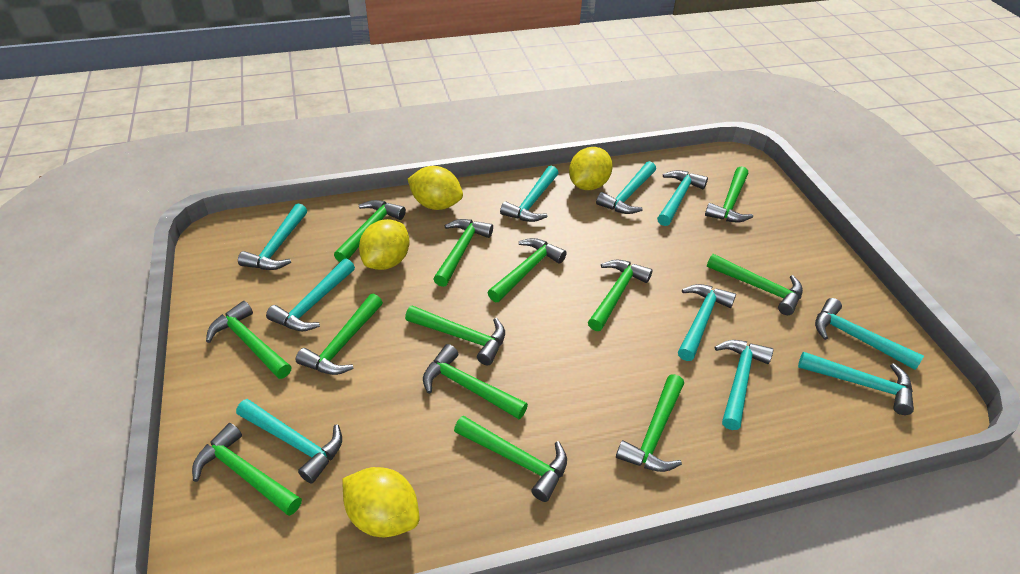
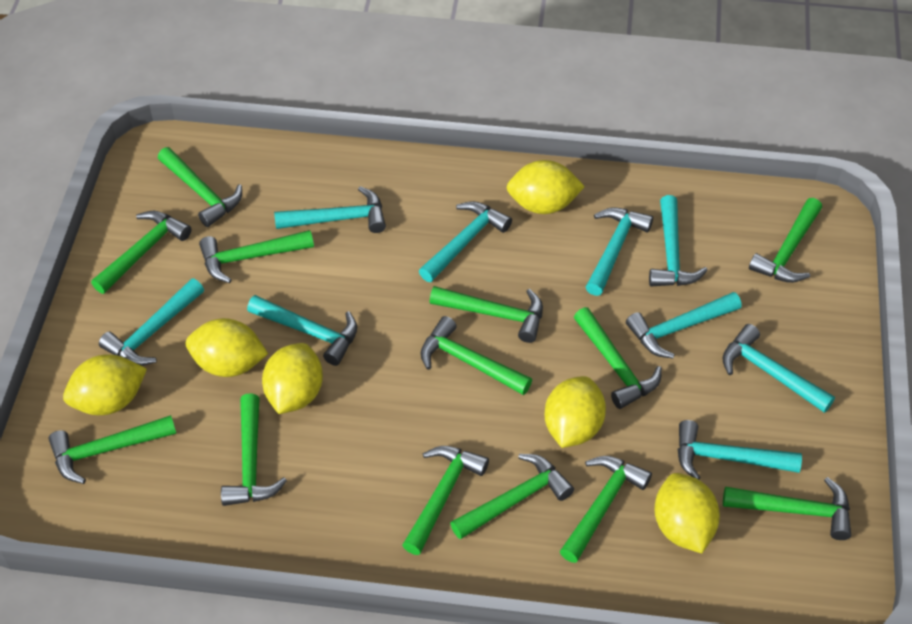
turquoise hammer: [236,399,342,484] [238,203,307,270] [266,259,355,331] [500,166,558,222] [596,161,656,214] [657,170,708,226] [678,284,736,361] [715,340,773,430] [798,352,914,415] [815,298,924,370] = 10 -> [99,278,204,366] [247,295,357,366] [274,186,386,233] [419,201,512,282] [586,207,653,296] [626,292,741,359] [649,195,708,286] [678,420,802,480] [722,324,835,413] = 9
yellow lemon: [342,467,420,537] [359,219,410,270] [408,166,463,210] [569,147,613,190] = 4 -> [63,354,147,415] [186,318,268,377] [262,343,323,414] [506,160,585,214] [545,376,606,448] [655,473,720,553] = 6

